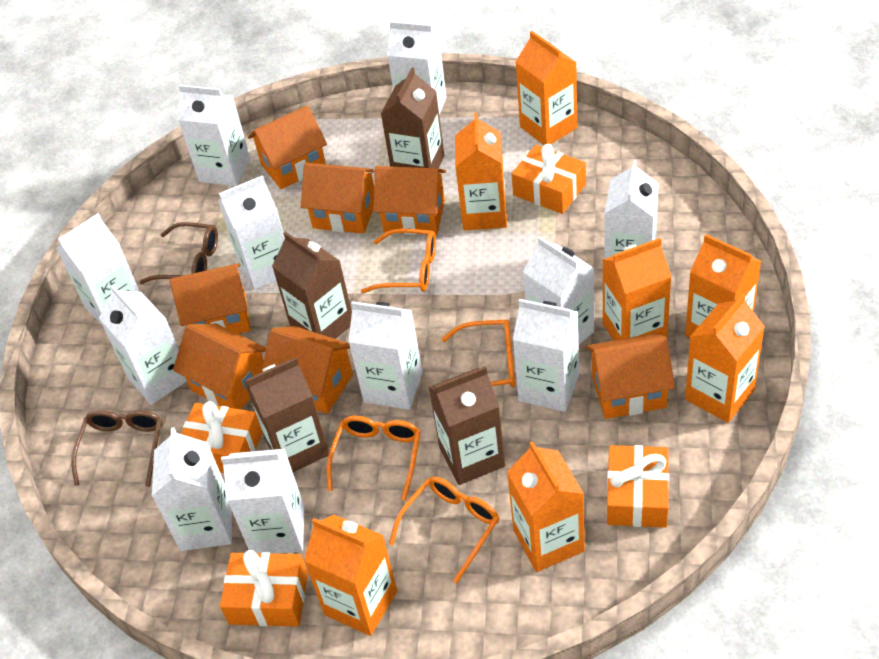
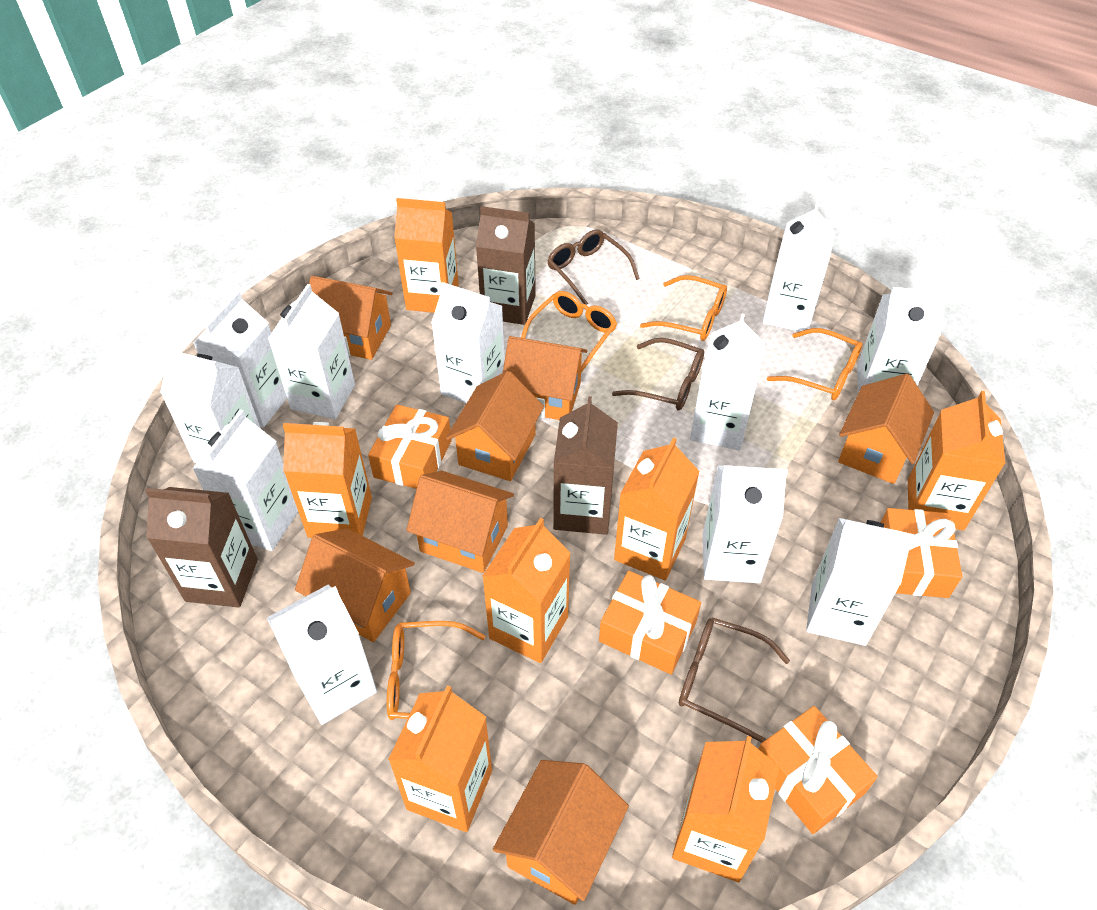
brown carton: [244,357,329,472] [272,231,352,339] [381,68,444,169] [429,366,505,485] = 4 -> [145,487,258,608] [476,206,536,325] [553,396,618,535] = 3
brown glasses: [71,410,162,487] [140,222,218,284] = 2 -> [547,230,640,305] [612,338,704,411] [679,617,790,743] = 3

